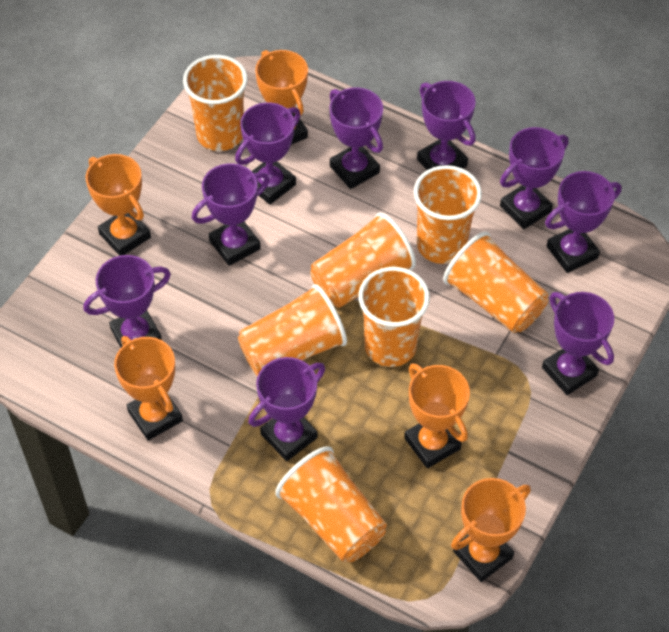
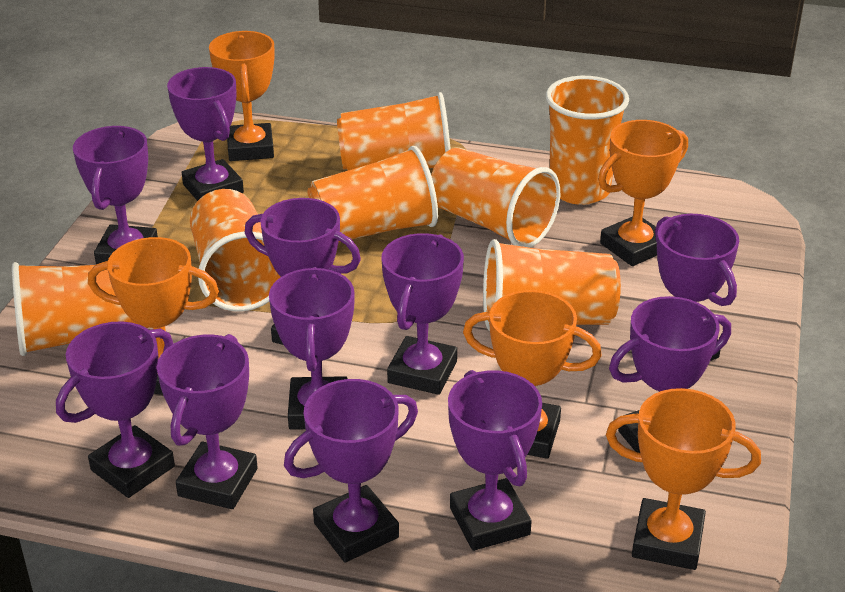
purple trophy: [83,255,171,347] [192,163,269,266] [235,102,300,205] [248,357,325,461] [329,87,383,189] [417,81,476,170] [500,127,569,229] [542,292,614,395] [545,171,622,273] = 9 -> [56,321,175,498] [73,126,158,264] [157,334,258,509] [167,67,244,201] [245,198,361,345] [269,267,355,430] [284,379,418,562] [381,233,464,395] [448,370,542,551] [609,296,731,453] [655,214,739,361] = 11

